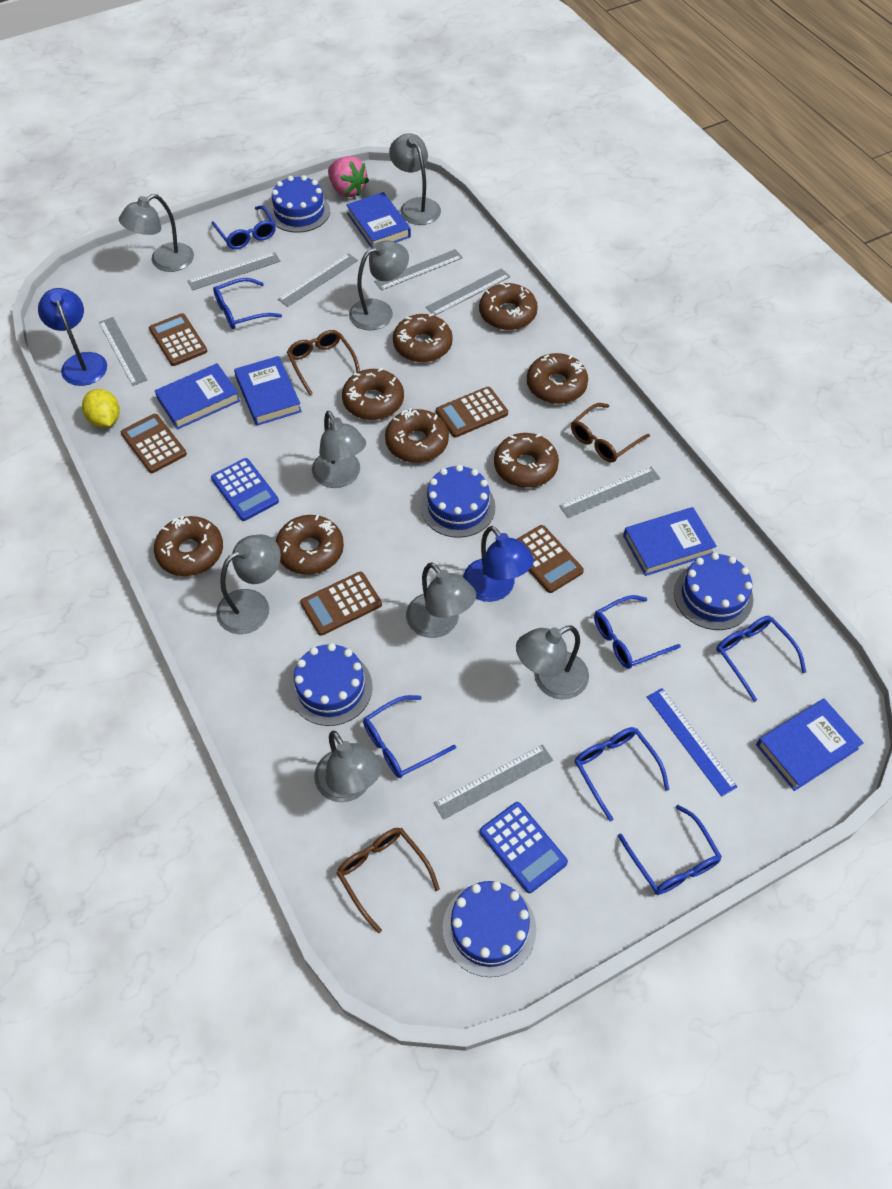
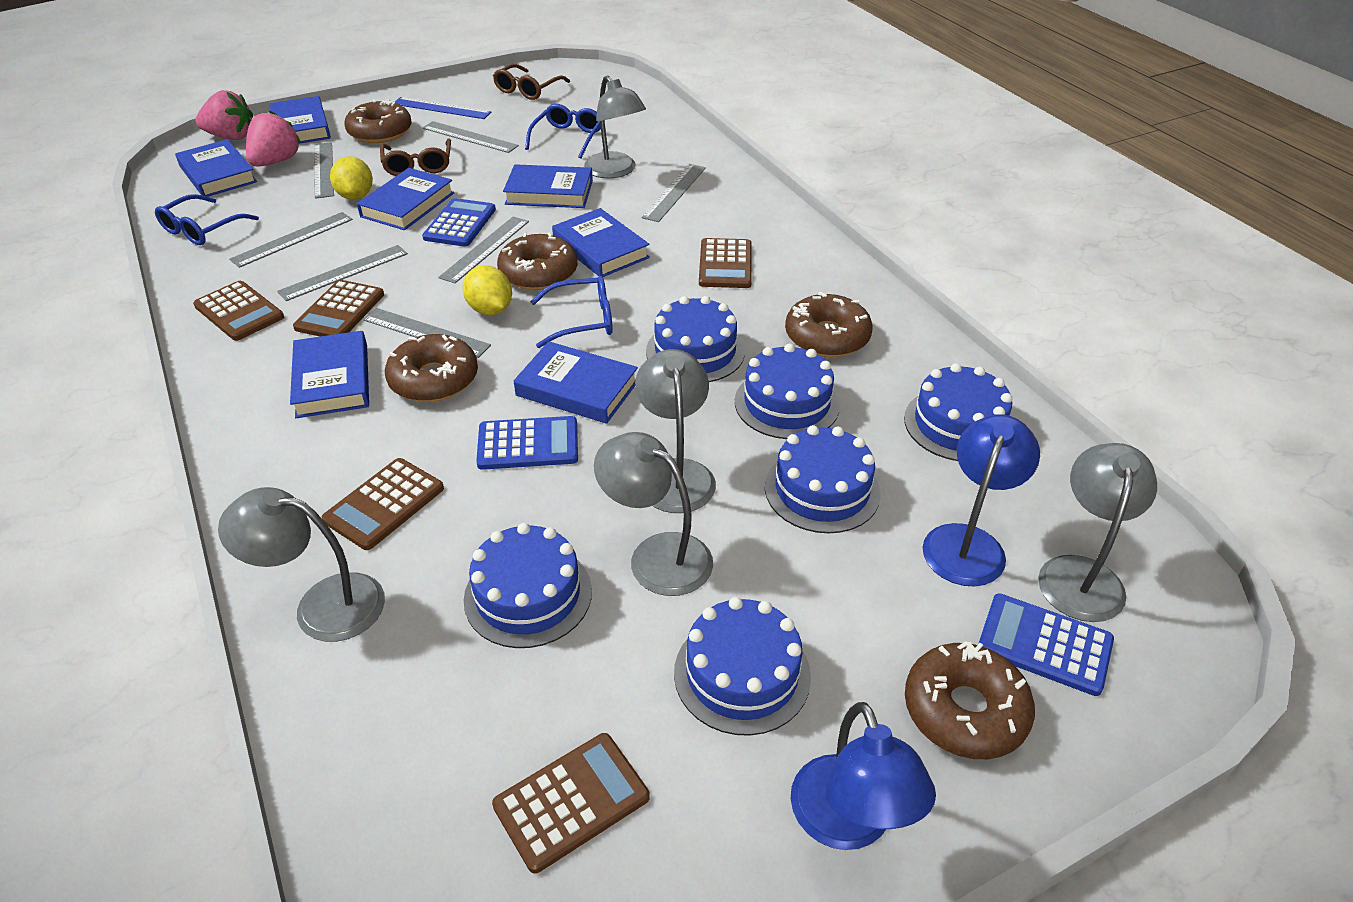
blue book: [155,363,240,429] [234,356,302,426] [346,192,411,248] [623,507,717,576] [756,699,864,791] = 5 -> [175,139,257,197] [269,96,331,144] [290,331,369,418] [357,168,454,230] [503,164,593,208] [514,341,638,424] [552,208,650,277] = 7
blue cake: [269,175,330,233] [290,643,372,726] [421,465,495,538] [442,881,536,977] [674,552,753,630] = 5 -> [464,523,592,648] [646,296,745,382] [674,597,811,736] [735,344,840,439] [765,425,881,533] [904,363,1013,461] = 6
blue calculator: [211,458,279,521] [480,802,568,893] = 2 -> [422,198,496,247] [476,416,578,470] [978,593,1114,696] = 3
blue glasses: [212,205,276,249] [213,278,282,329] [363,695,456,778] [575,727,669,821] [594,595,681,669] [618,805,722,895] [716,616,806,702] = 7 -> [155,194,259,245] [525,104,601,158] [530,276,613,348] = 3
brown donut: [154,516,223,576] [276,515,344,575] [342,368,404,420] [385,408,449,463] [393,313,453,362] [479,282,538,330] [494,433,559,488] [527,353,588,404] = 8 -> [345,99,412,143] [385,334,478,402] [497,232,577,290] [785,292,873,357] [905,641,1035,759] = 5
brown glasses: [287,330,360,395] [337,828,440,933] [571,403,650,462] = 3 -> [380,138,451,176] [493,64,570,100] = 2
grey lamp: [119,194,194,272] [216,534,281,634] [312,411,366,488] [314,731,382,802] [349,240,409,330] [389,133,441,225] [406,562,476,638] [516,625,589,700] = 8 -> [218,487,385,642] [584,76,646,179] [594,432,713,596] [635,349,716,513] [1038,443,1157,622] = 5
pink strawberry: [328,156,369,197] = 1 -> [195,90,253,140] [246,110,301,167] = 2
yellow lemon: [82,389,120,428] = 1 -> [330,156,373,200] [462,265,512,315] = 2

